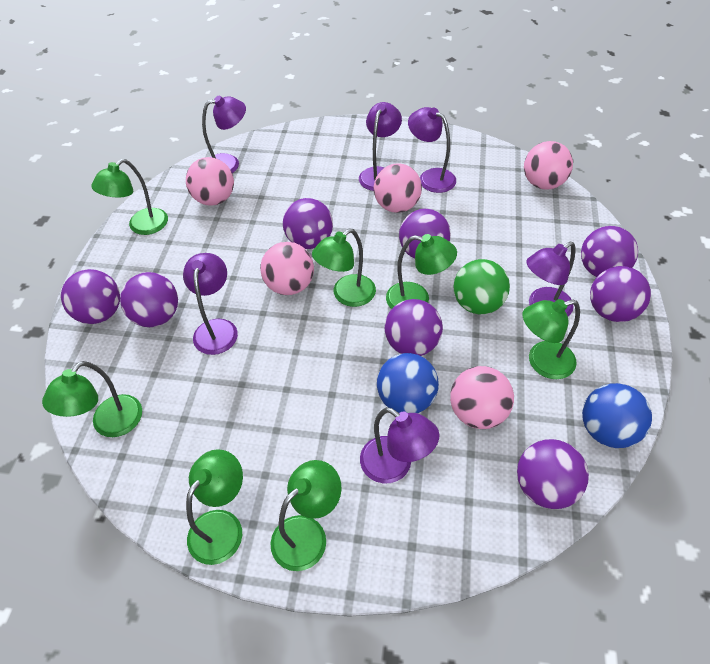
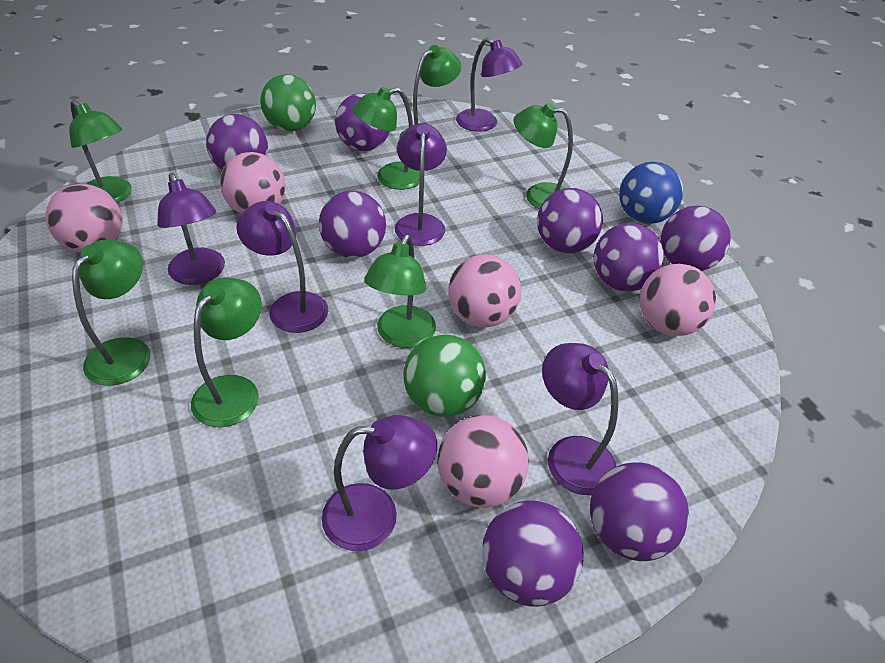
blue ball: [377,353,439,413] [582,383,652,448] = 2 -> [619,162,683,224] = 1
green ball: [454,259,510,314] = 1 -> [260,74,316,131] [403,334,486,417] = 2

